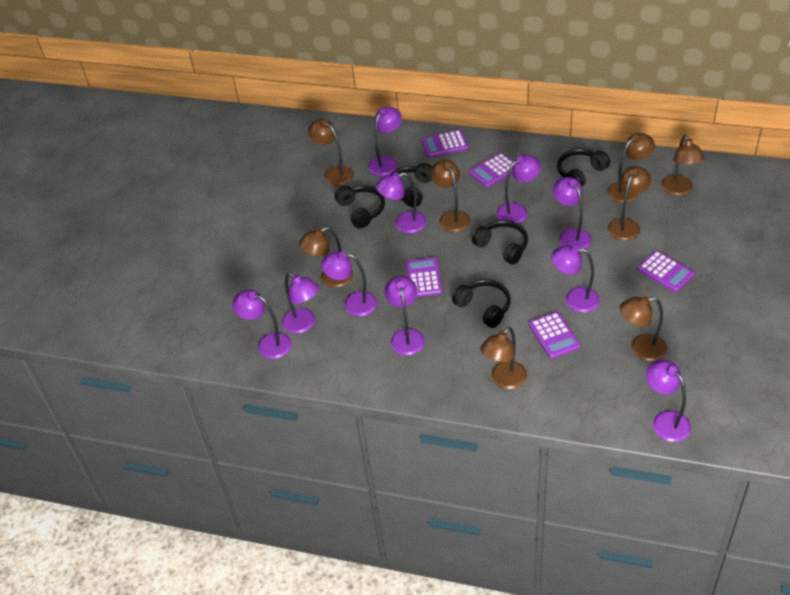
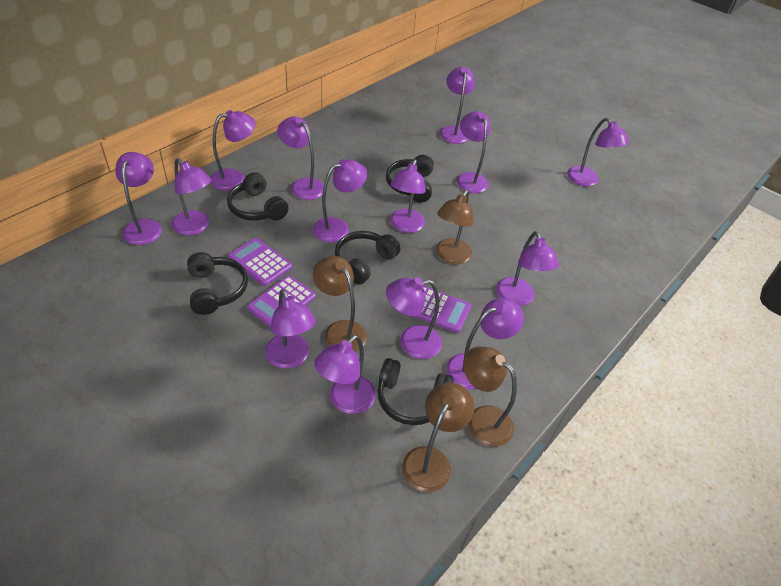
brown lamp: [299,227,353,288] [308,119,354,186] [430,159,470,233] [480,326,527,389] [607,133,655,203] [608,166,651,241] [620,296,667,361] [661,135,705,196] = 8 -> [313,256,367,352] [402,382,474,492] [436,190,473,264] [463,346,517,447] = 4
purple calculator: [406,258,442,297] [421,130,468,158] [469,153,514,188] [529,312,580,359] [637,251,695,292] = 5 -> [228,238,292,286] [247,276,316,328] [414,286,471,333] = 3
purple lamp: [232,290,292,359] [282,272,319,334] [321,251,377,317] [368,106,402,176] [376,172,426,234] [384,276,425,356] [496,155,541,224] [551,245,600,313] [553,177,591,249] [646,360,691,442] = 10 -> [115,152,162,245] [171,158,212,236] [210,110,256,191] [265,289,316,369] [277,116,324,200] [313,159,367,242] [314,335,376,414] [386,277,442,359] [390,159,426,233] [440,67,475,144] [446,298,524,390] [457,111,491,193] [496,231,559,306] [567,118,629,186] = 14

